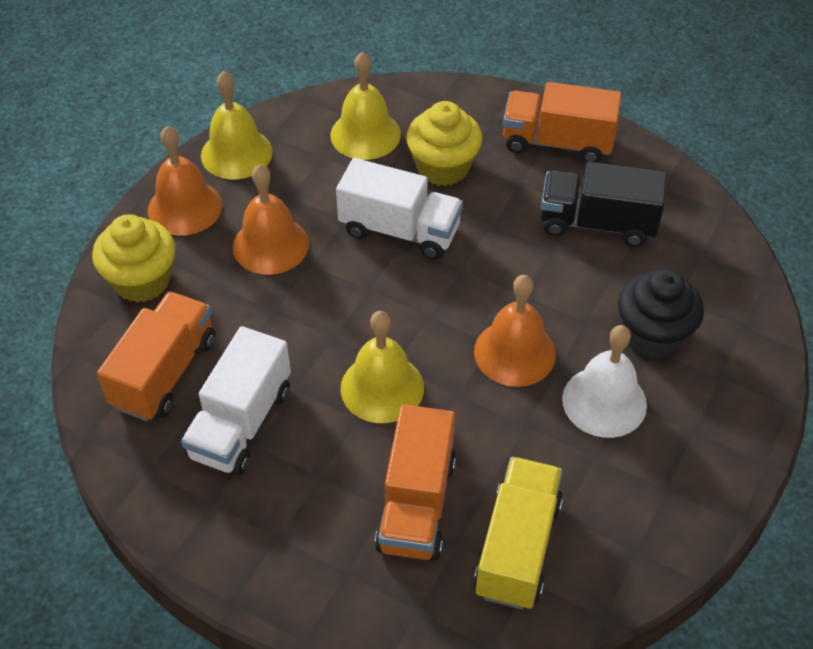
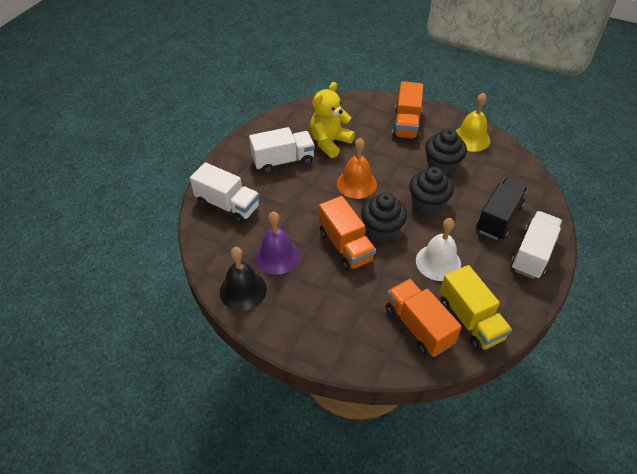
black bell: none = 0 -> [220,247,267,311] = 1
black cupcake: [618,269,704,358] = 1 -> [361,193,407,242] [409,167,454,215] [425,128,467,175] = 3
orange bell: [148,126,222,236] [233,164,309,275] [474,275,556,387] = 3 -> [337,138,377,199] = 1
purple bell: none = 0 -> [255,211,300,275] = 1
white truck: [181,326,291,475] [336,158,463,260] = 2 -> [190,162,259,224] [249,127,315,174] [511,211,562,279] = 3
yellow bell: [201,71,273,179] [330,52,401,160] [341,311,424,423] = 3 -> [456,93,490,152] = 1
yellow cupcake: [92,214,175,303] [406,101,482,186] = 2 -> none = 0
yellow teddy bear: none = 0 -> [310,82,355,158] = 1

